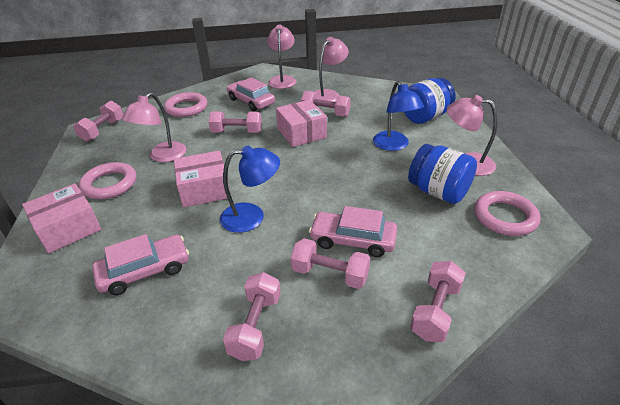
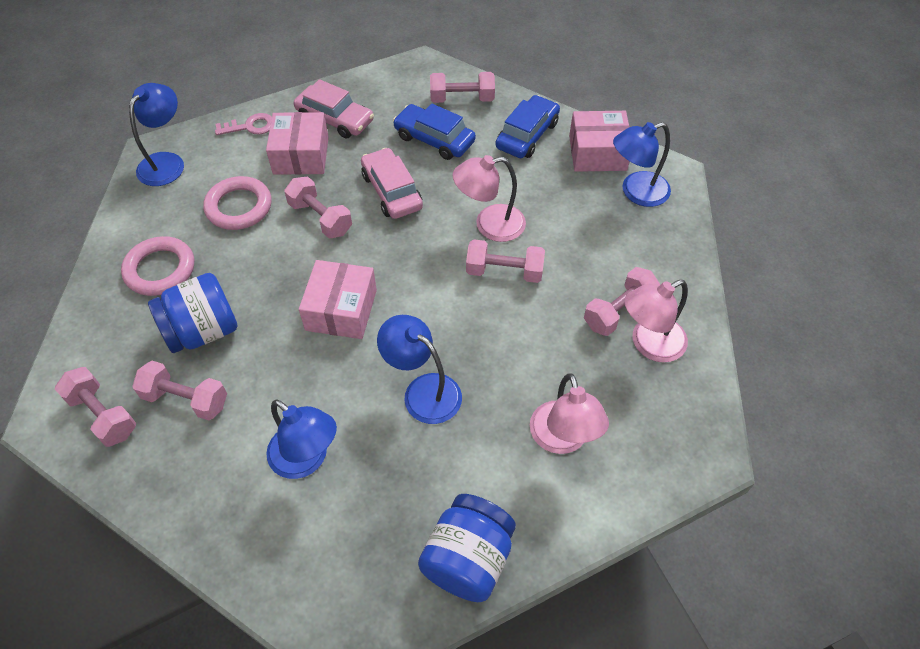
blue car: none = 0 -> [393,103,476,160] [495,95,560,158] = 2
blue lamp: [220,145,280,233] [373,81,424,151] = 2 -> [129,83,184,186] [266,399,337,479] [377,315,462,424] [613,122,671,207] = 4
pink car: [92,234,189,295] [227,77,275,111] [309,206,397,257] = 3 -> [294,79,374,139] [361,148,423,219] = 2
pink key: none = 0 -> [215,113,272,135] = 1
pink lamp: [122,92,187,162] [267,25,296,89] [314,37,349,102] [447,95,497,176] = 4 -> [453,155,526,242] [530,373,609,454] [624,280,688,362] = 3
pink ring: [79,162,137,199] [164,92,207,117] [474,191,541,236] = 3 -> [121,236,194,296] [203,176,272,230] = 2

